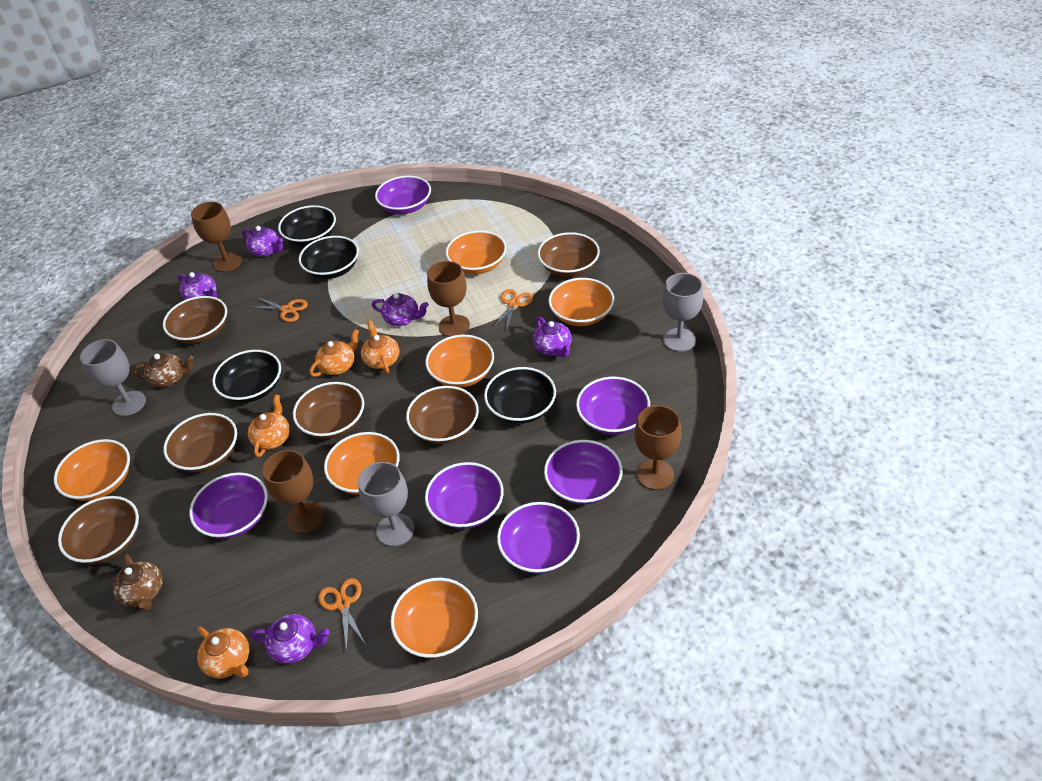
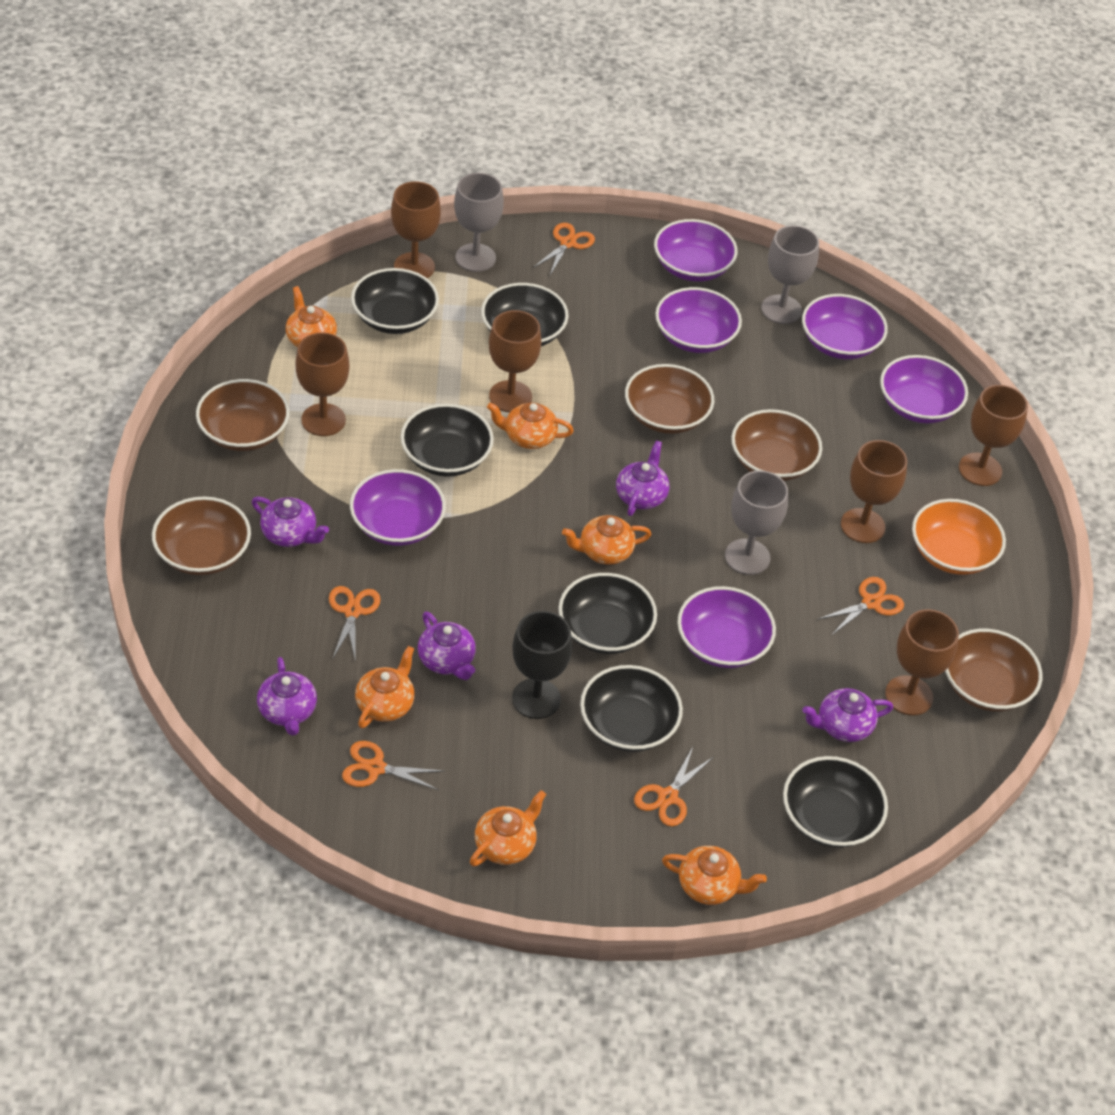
black bowl: [212,350,281,403] [278,205,336,246] [299,236,359,279] [484,367,556,424] = 4 -> [351,268,439,334] [401,404,494,477] [481,283,569,346] [558,573,657,654] [580,665,683,752] [783,756,888,848] = 6
black goblet: none = 0 -> [512,611,572,719] = 1
brown bowl: [58,496,139,564] [163,296,227,344] [163,413,237,472] [293,382,364,439] [406,386,479,444] [538,232,600,277] = 6 -> [152,497,251,575] [196,379,290,451] [625,364,714,434] [731,409,822,481] [945,629,1042,712] = 5
brown goblet: [191,202,242,272] [262,450,324,533] [427,261,470,337] [635,405,682,490] = 4 -> [295,332,349,436] [391,181,441,278] [489,310,541,412] [841,440,907,543] [885,609,959,716] [959,385,1028,486] = 6
brown teapot: [113,554,163,611] [132,353,194,387] = 2 -> none = 0
orange bowl: [54,439,130,501] [324,432,400,495] [391,578,478,658] [425,335,494,388] [446,231,507,274] [549,278,614,326] = 6 -> [912,499,1006,575] = 1
orange scissors: [252,297,308,322] [318,578,366,652] [492,289,533,332] = 3 -> [329,586,381,662] [342,741,443,790] [533,223,595,275] [634,747,713,826] [817,577,904,635] = 5
orange teapot: [197,626,249,678] [248,395,290,457] [310,329,359,377] [361,321,400,373] = 4 -> [286,286,337,347] [355,646,415,728] [470,790,546,866] [487,402,574,449] [562,515,651,565] [662,846,767,905] = 6

